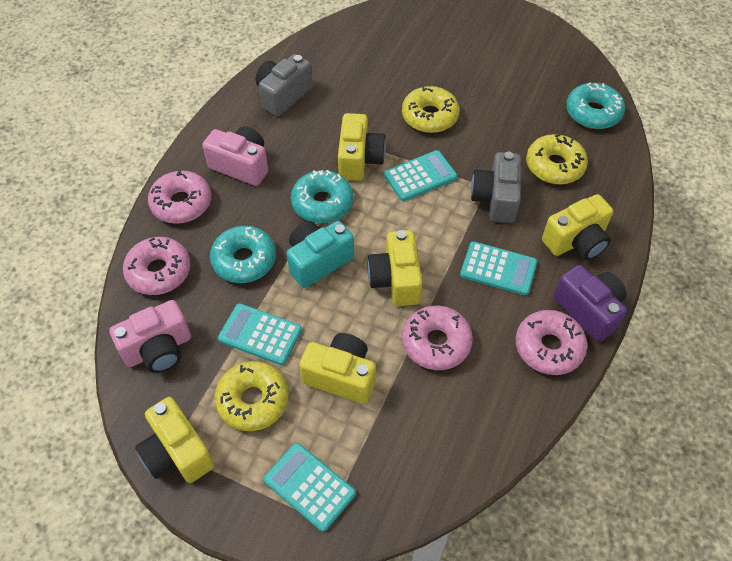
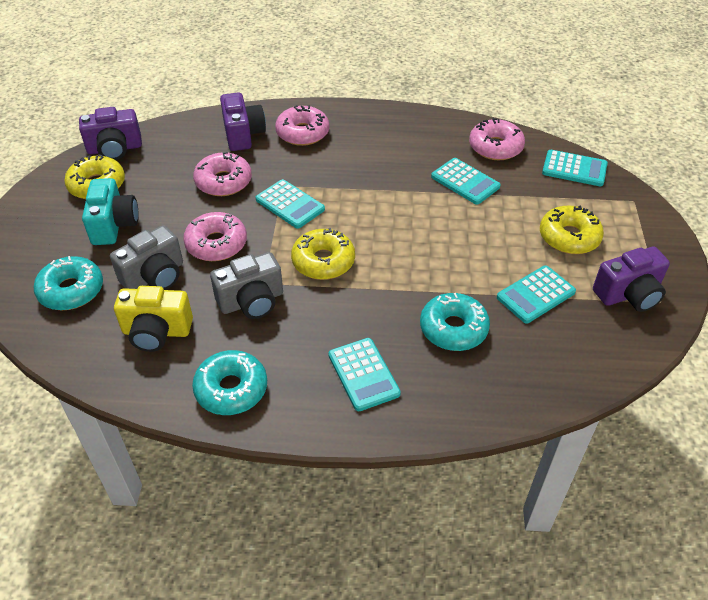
pink camera: [109,300,191,373] [202,126,268,186] = 2 -> none = 0
purple camera: [553,265,627,342] = 1 -> [79,107,142,160] [220,93,266,151] [593,246,670,312] = 3
turquoise calculator: [218,303,302,365] [263,443,356,532] [384,150,457,201] [460,241,537,295] = 4 -> [256,179,325,229] [328,338,401,411] [431,158,501,205] [497,265,576,323] [542,150,608,186] = 5
yellow camera: [135,397,214,483] [299,333,376,404] [338,113,386,181] [367,230,422,306] [542,194,613,260] = 5 -> [114,286,193,352] = 1

